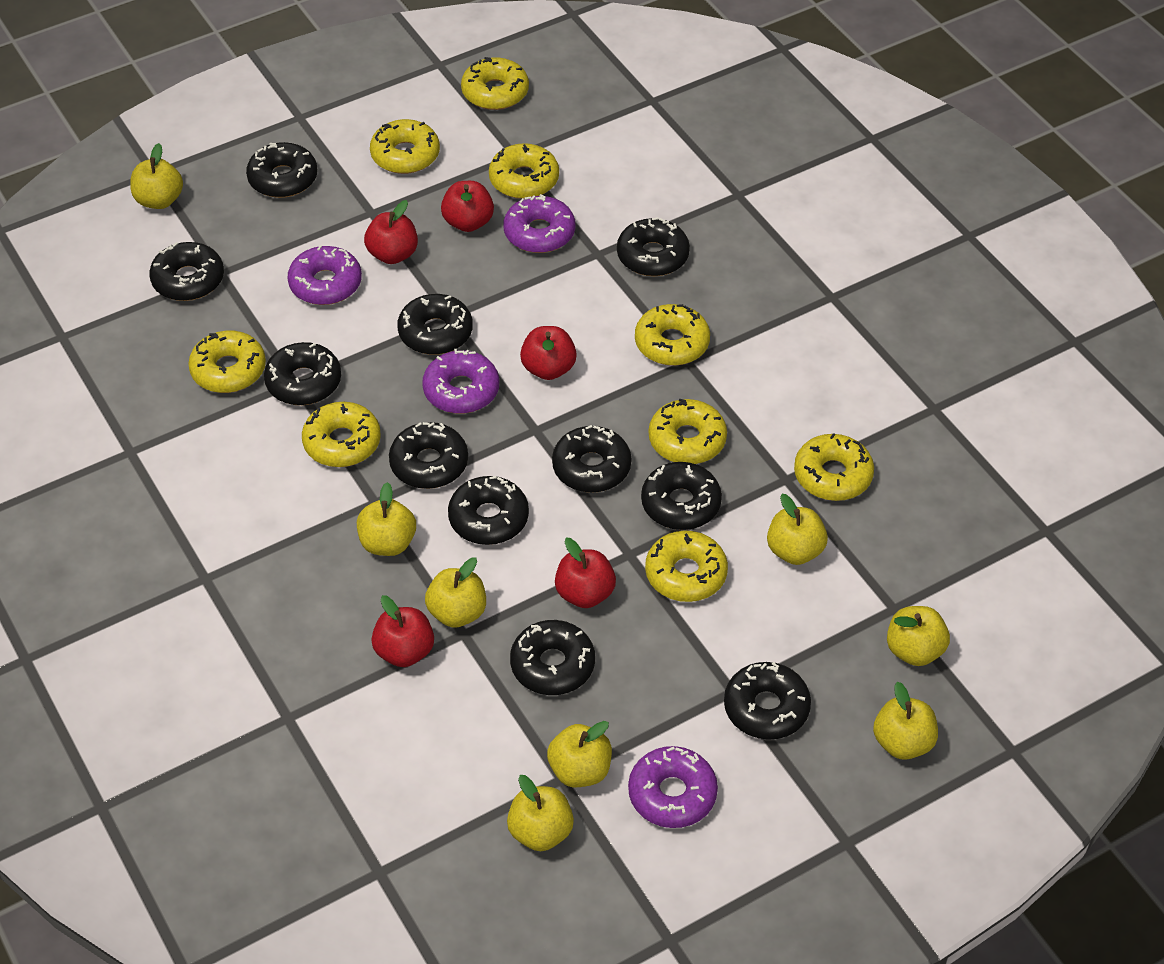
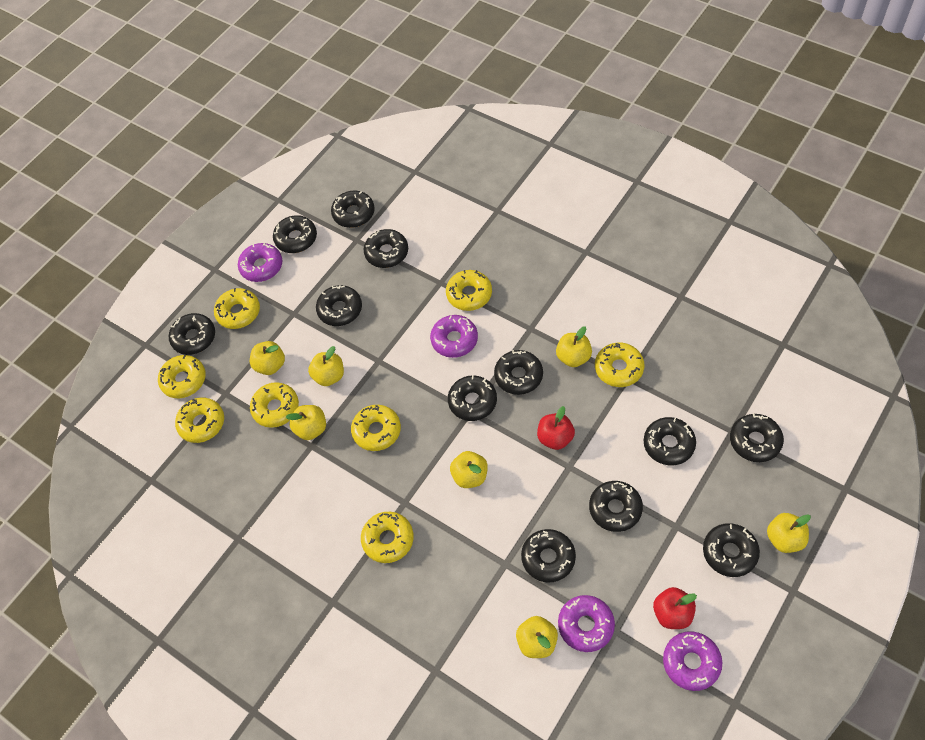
black donut: [149,242,224,301] [246,142,317,198] [264,342,341,405] [389,422,468,489] [397,294,473,355] [448,476,529,545] [510,620,595,695] [552,425,631,493] [617,217,690,276] [641,462,722,530] [724,662,811,740] = 11 -> [169,313,215,355] [273,215,317,253] [316,285,362,326] [331,190,375,228] [363,229,408,268] [448,375,497,421] [494,350,543,395] [521,529,576,582] [589,481,643,532] [644,417,696,465] [703,523,760,577] [730,414,784,462] = 12
red apple: [364,200,418,264] [372,595,434,667] [441,181,494,232] [520,326,577,380] [555,538,616,608] = 5 -> [537,406,575,450] [653,587,697,629] = 2
yellow apple: [130,143,183,209] [357,482,416,556] [425,557,486,628] [507,775,574,851] [547,721,612,787] [767,494,828,565] [873,682,938,760] [887,606,950,666] = 8 -> [250,341,285,375] [286,405,326,440] [308,346,344,386] [450,451,488,488] [516,616,558,658] [556,326,592,367] [767,513,811,553] = 7
yellow donut: [188,331,266,393] [302,402,381,467] [370,119,440,174] [461,57,529,110] [489,143,559,199] [635,304,710,366] [645,531,728,602] [649,398,727,464] [794,433,874,501] = 9 -> [158,355,206,398] [175,398,224,443] [214,288,260,329] [250,382,299,428] [351,405,401,451] [361,512,414,563] [446,270,492,311] [595,343,644,387] = 8

